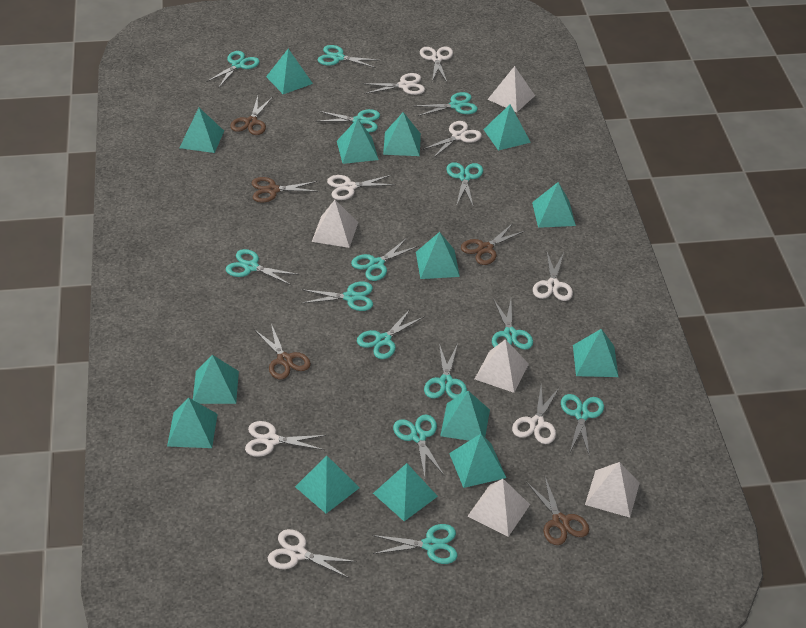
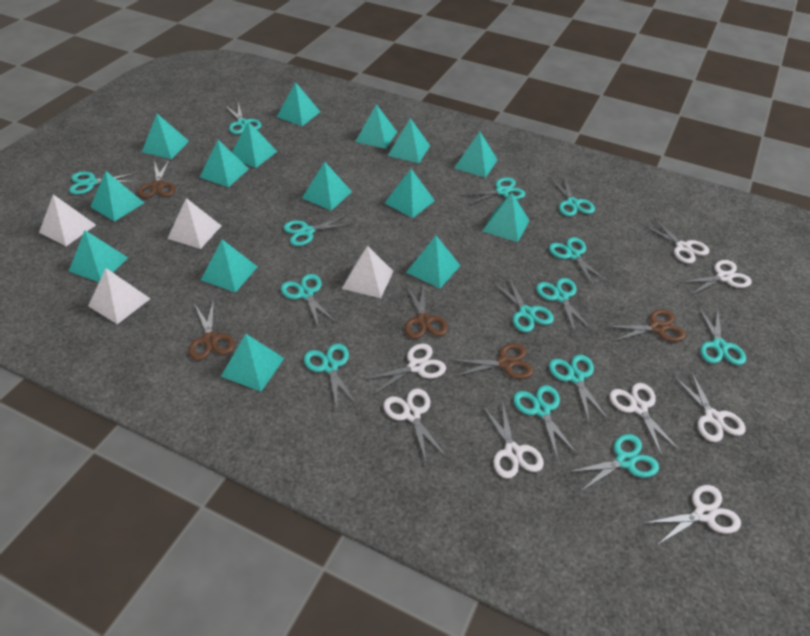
turquoise pyramid: [167,398,218,448] [180,108,224,153] [193,355,239,404] [266,49,313,94] [295,455,359,513] [337,118,379,164] [373,463,438,521] [383,112,421,156] [416,232,460,279] [440,391,490,441] [449,434,506,488] [483,105,531,151] [532,182,576,228] [573,329,618,377] = 14 -> [69,230,128,282] [90,171,144,222] [142,114,189,159] [200,140,249,187] [201,239,258,293] [221,334,284,392] [232,121,277,168] [277,82,320,126] [302,162,352,211] [355,104,397,149] [385,169,435,218] [388,118,430,163] [406,236,461,288] [454,132,497,178] [482,193,530,242] = 15
white pyramid: [312,200,358,248] [468,479,530,537] [475,339,529,393] [487,66,535,112] [585,462,640,518] = 5 -> [39,194,96,246] [88,268,151,324] [167,198,222,249] [342,246,394,298] = 4

